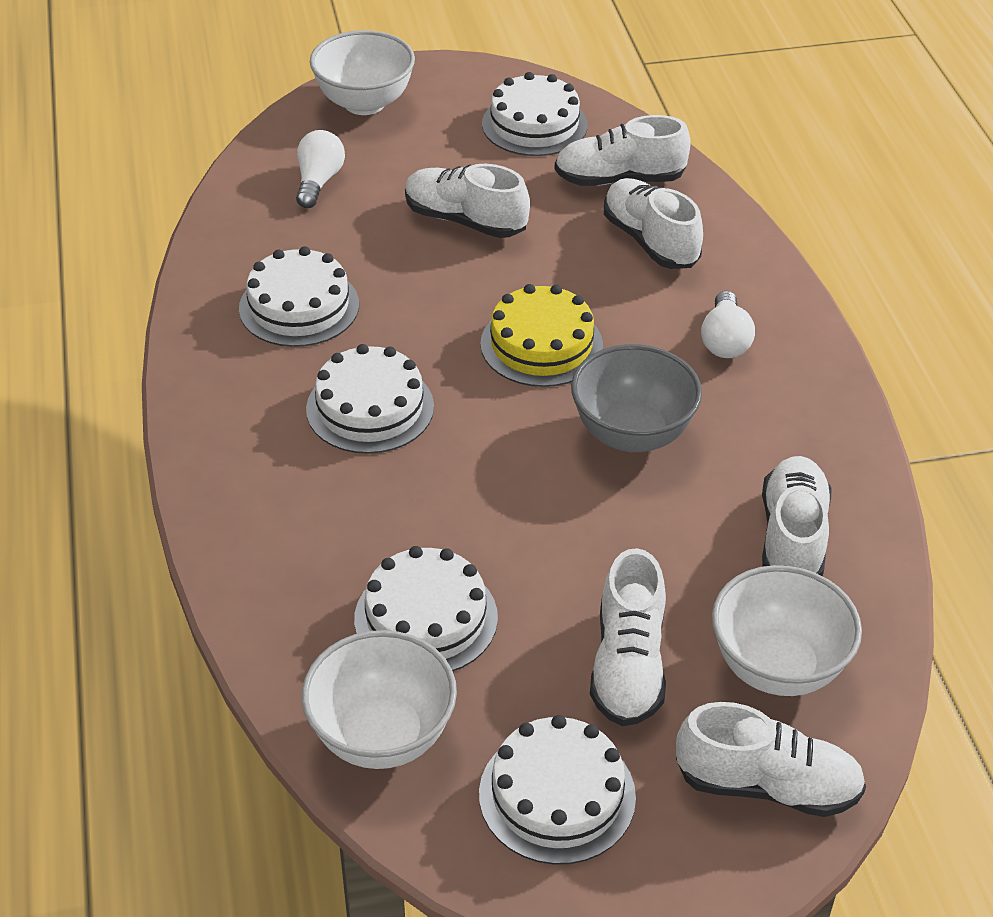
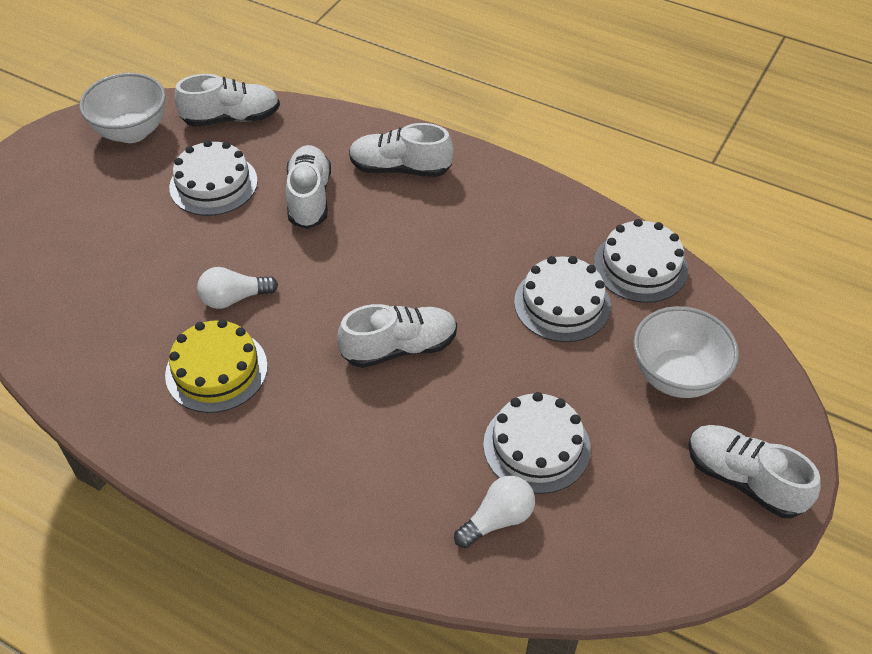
grey bowl: [571,344,702,452] = 1 -> none = 0
white bowl: [302,630,457,769] [310,30,415,115] [712,565,862,696] = 3 -> [79,73,166,143] [634,306,739,398] = 2
white cake: [239,246,359,347] [306,344,434,454] [354,546,498,671] [479,715,636,865] [482,72,588,156] = 5 -> [169,140,258,216] [483,392,591,494] [514,256,611,342] [594,219,688,303] = 4
white shoe: [405,164,530,238] [555,115,691,186] [590,548,666,726] [604,178,703,269] [676,702,866,817] [762,456,832,576] = 6 -> [174,74,280,127] [286,145,331,229] [338,304,457,368] [349,123,453,177] [688,425,821,518] = 5

